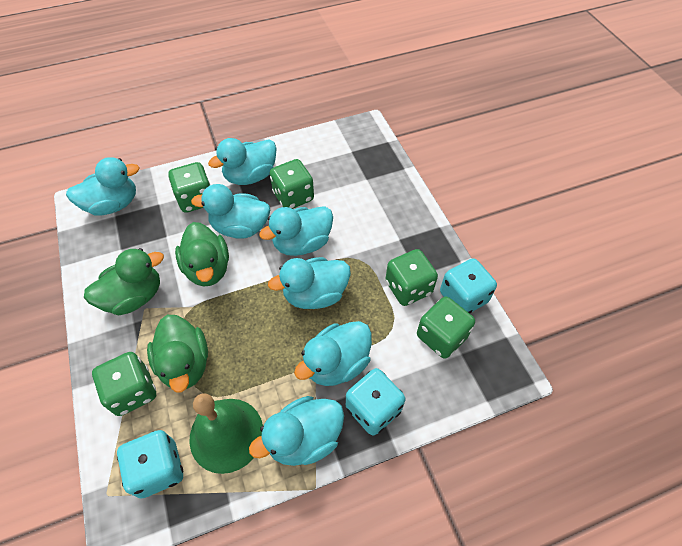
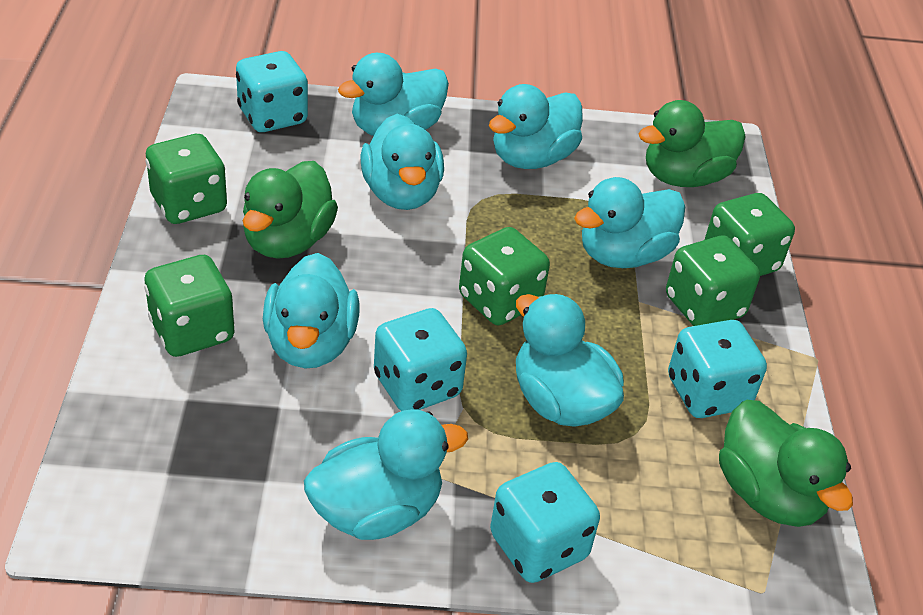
green bell: [189,394,263,474] = 1 -> none = 0
turquoise dice: [117,430,183,499] [346,368,405,435] [440,258,497,313] = 3 -> [236,51,308,132] [374,308,467,411] [490,462,600,583] [668,320,767,418] = 4

